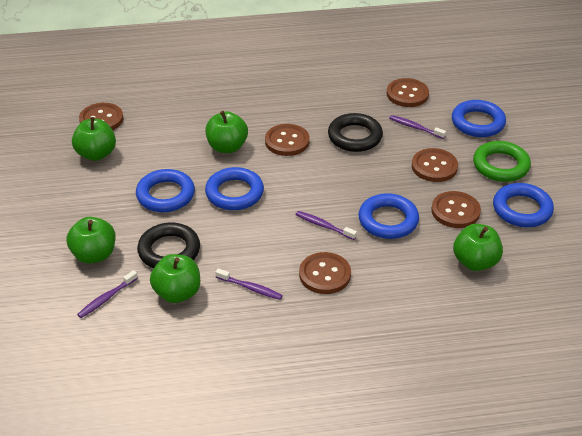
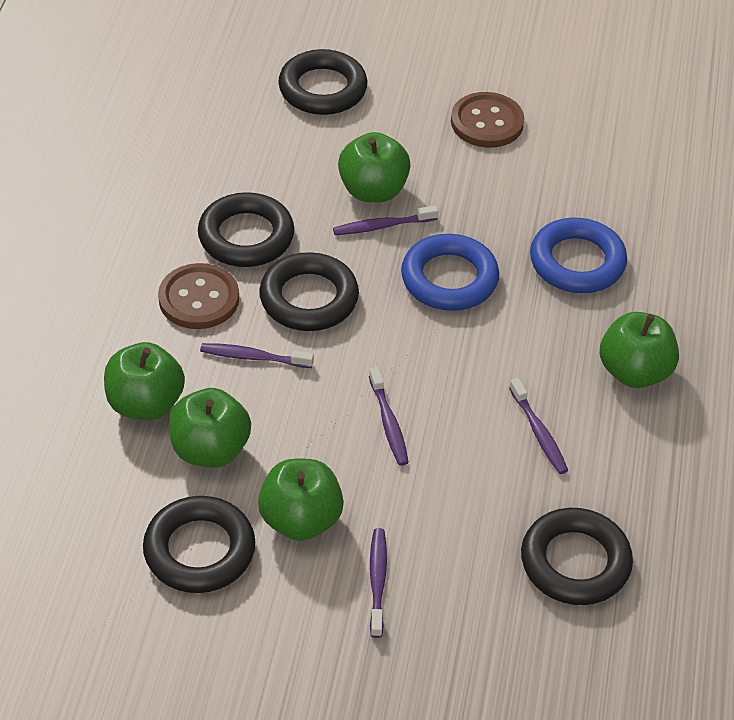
black ring: [137,222,200,268] [328,113,383,152] = 2 -> [143,496,255,593] [198,192,294,267] [259,252,359,331] [278,49,368,115] [521,508,633,605] = 5
blue ring: [136,169,195,212] [205,167,264,210] [359,193,419,239] [452,100,506,137] [493,183,554,227] = 5 -> [401,234,499,311] [530,218,627,293] = 2
brown button: [79,103,124,130] [265,124,310,156] [299,252,351,294] [387,78,429,107] [412,148,458,182] [431,191,481,228] = 6 -> [158,263,239,329] [451,92,524,148] = 2
green ring: [473,141,531,182] = 1 -> none = 0
purple toothbrush: [77,270,138,318] [215,268,283,300] [296,211,357,240] [389,115,446,139] = 4 -> [200,343,314,368] [333,205,438,235] [369,367,409,466] [370,528,387,638] [509,378,568,474] = 5

